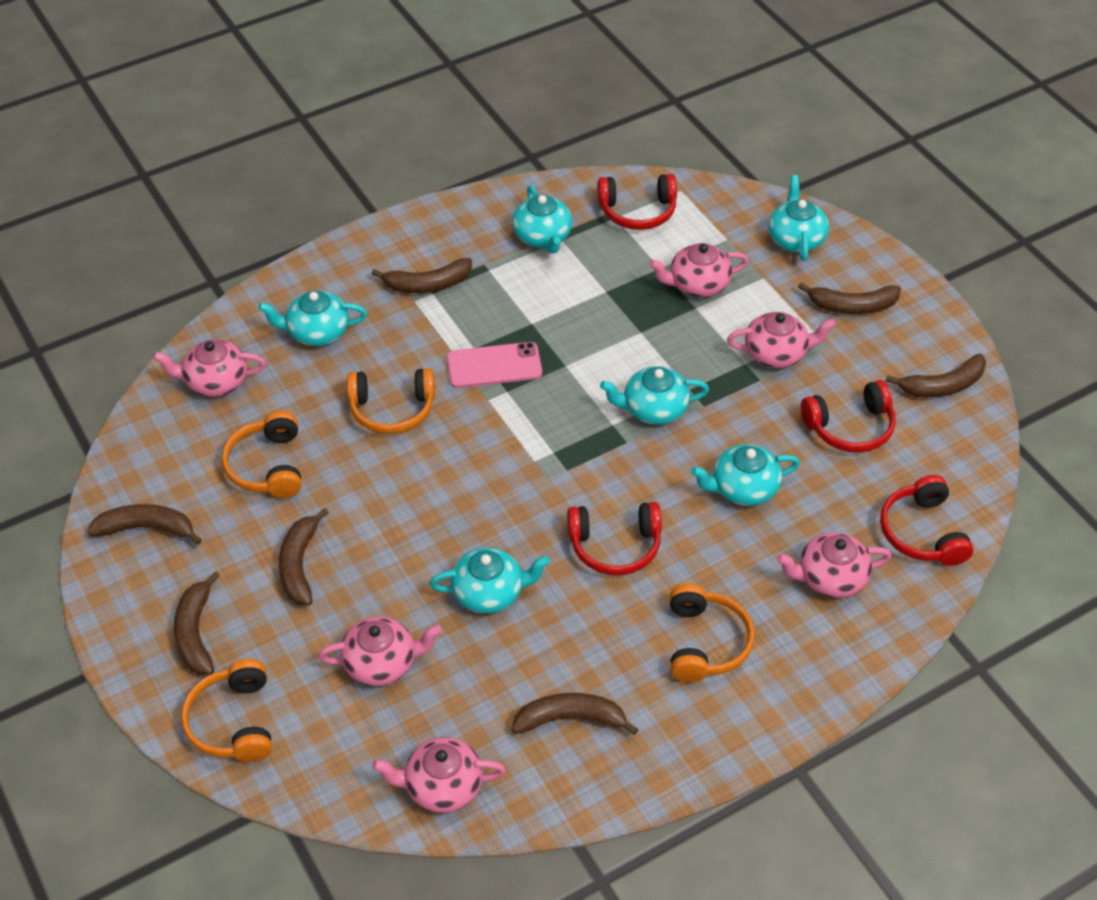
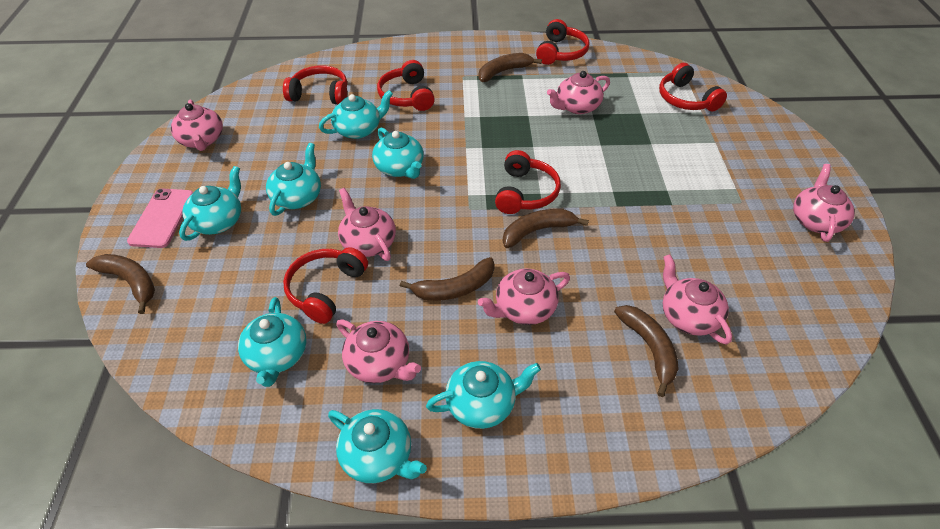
brown banana: [87,504,202,545] [174,571,220,675] [279,508,329,606] [372,258,472,293] [512,693,638,735] [798,282,901,314] [886,354,986,397] = 7 -> [86,254,155,314] [400,257,495,301] [478,53,542,82] [503,209,589,248] [614,305,679,397] = 5
orange headphones: [181,659,272,762] [221,411,302,498] [347,368,435,434] [670,583,755,682] = 4 -> none = 0
pink teapot: [153,339,266,397] [318,617,442,686] [372,737,506,813] [649,243,748,297] [727,312,836,368] [777,532,892,598] = 6 -> [171,99,223,151] [336,319,421,383] [338,188,396,261] [478,269,570,325] [547,71,610,114] [662,254,732,345] [793,164,855,242] = 7
red headphones: [567,502,662,575] [597,174,677,230] [801,380,896,453] [880,475,974,566] = 4 -> [283,65,347,104] [283,247,368,324] [377,60,435,111] [495,150,561,214] [536,19,589,65] [659,63,727,111] = 6
turquoise teapot: [258,291,367,346] [430,547,550,613] [512,185,572,254] [600,366,709,425] [691,444,800,506] [768,175,829,261] = 6 -> [179,166,241,241] [238,297,306,387] [266,143,321,216] [319,90,393,139] [328,409,427,483] [372,127,424,179] [426,361,541,429] = 7

